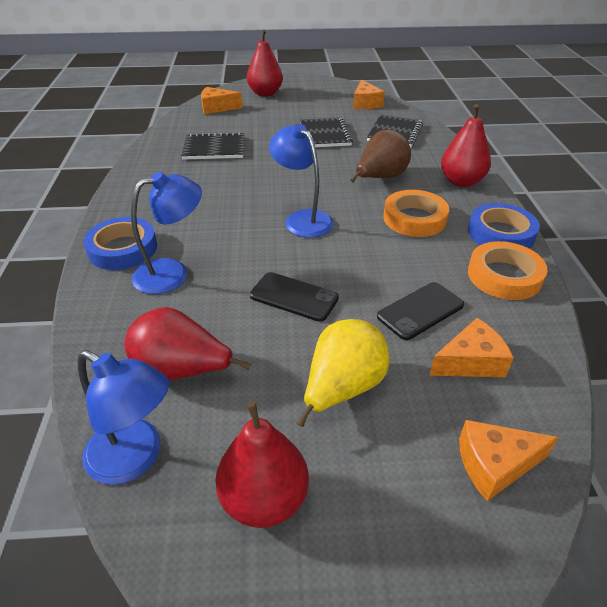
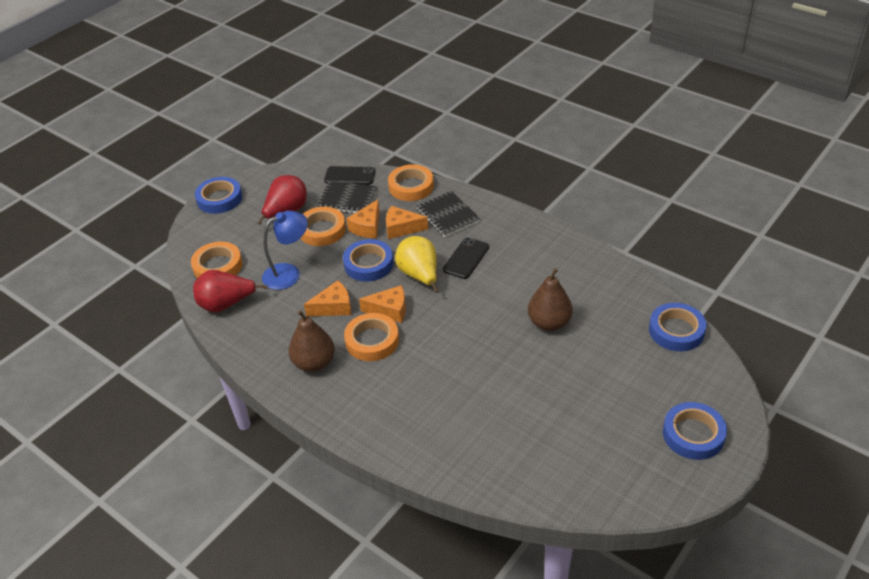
black notebook: [181,132,244,159] [300,117,353,147] [367,115,423,148] = 3 -> [316,181,378,213] [416,191,481,237] = 2
blue lamp: [77,350,169,485] [131,172,202,294] [269,123,334,238] = 3 -> [262,211,308,290] = 1
blue tape: [83,217,157,270] [468,203,540,248] = 2 -> [195,177,242,214] [343,239,393,282] [649,303,707,351] [663,402,727,460] = 4
brown pear: [351,130,411,183] = 1 -> [288,310,335,372] [528,268,573,331] = 2
orange tape: [383,190,449,237] [468,241,547,300] = 2 -> [191,242,243,278] [300,207,346,246] [344,313,399,361] [388,164,434,201] = 4
red pear: [124,307,251,380] [215,402,309,528] [247,30,283,97] [441,104,491,187] = 4 -> [193,270,268,313] [257,175,307,225] = 2

